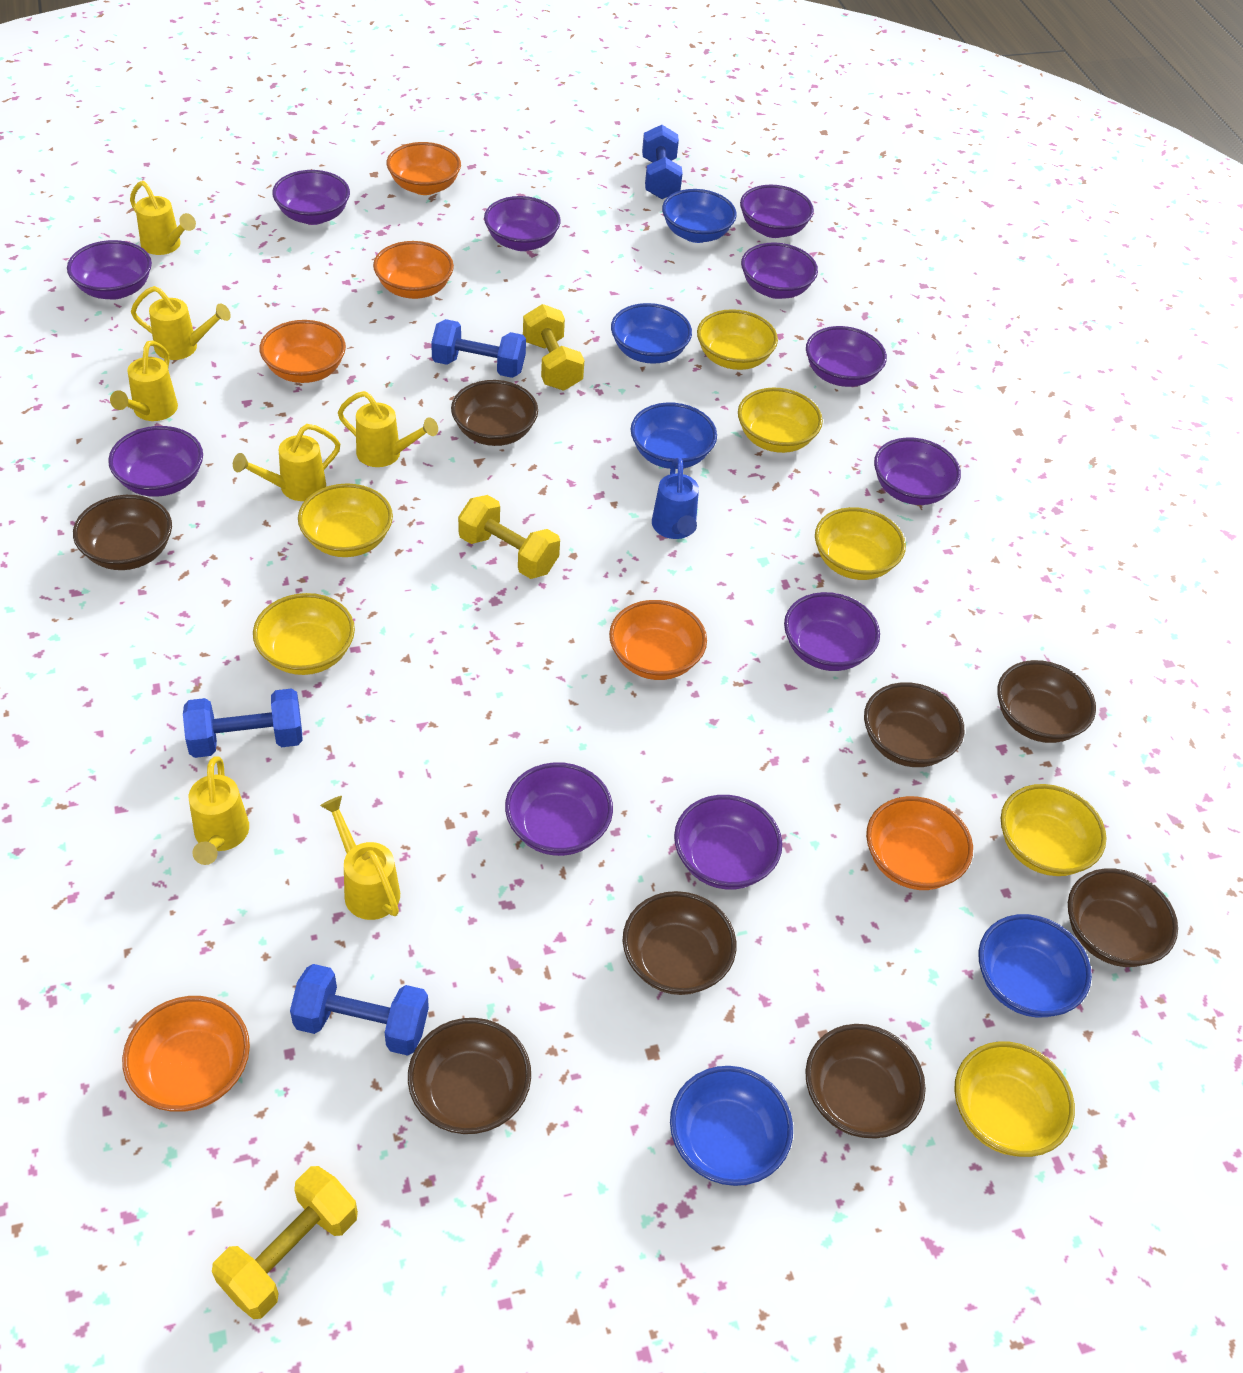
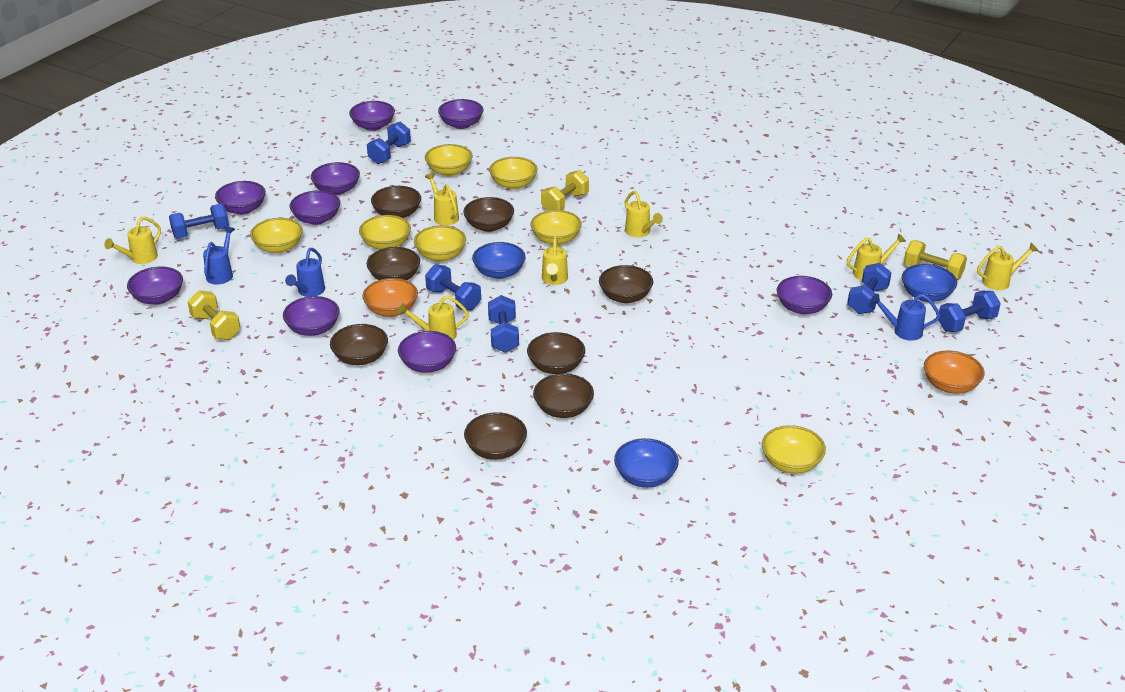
blue bowl: [611,303,692,364] [631,403,717,469] [662,189,737,243] [670,1066,793,1186] [979,914,1092,1018] = 5 -> [472,242,526,279] [614,438,679,487] [902,264,957,302] = 3
blue dumbbell: [183,688,303,758] [290,964,429,1056] [431,319,526,378] [642,125,683,199] = 4 -> [169,204,229,239] [367,122,411,164] [425,265,481,311] [488,295,519,353] [847,263,892,314] [938,291,1001,332] = 6
blue watering can: [652,457,699,539] = 1 -> [203,226,235,284] [285,248,325,297] [870,294,940,341] = 3
orange bowl: [122,996,250,1112] [259,320,346,383] [373,241,454,299] [387,142,461,195] [609,600,707,680] [866,796,973,890] = 6 -> [362,278,418,317] [924,351,984,394] = 2
purple bowl: [67,240,152,300] [108,426,203,497] [272,170,350,225] [484,196,561,251] [505,762,613,856] [674,795,782,890] [740,185,814,238] [741,242,818,299] [784,592,880,671] [806,326,887,387] [874,437,961,505] = 11 -> [127,266,183,305] [215,181,266,215] [283,296,340,336] [290,190,340,225] [311,162,360,195] [349,101,395,131] [398,331,456,373] [438,99,483,129] [777,276,832,314] = 9

